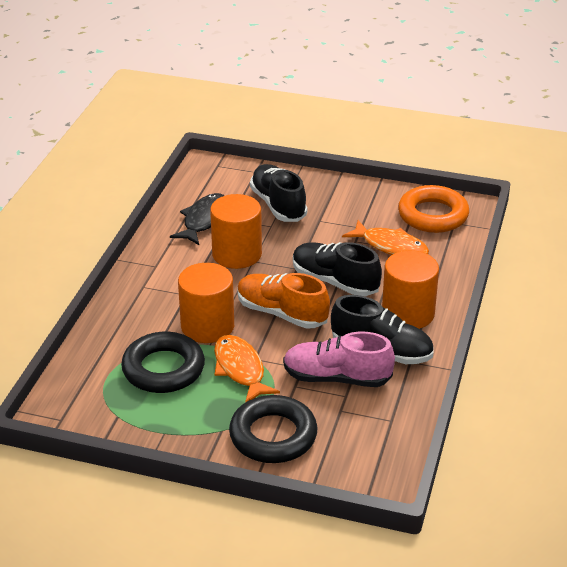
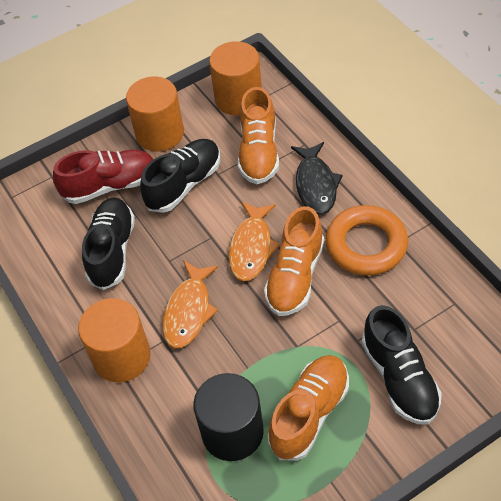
black cylinder: none = 0 -> [193,373,264,461] = 1
black ring: [121,332,205,393] [229,395,317,463] = 2 -> none = 0
orange shoe: [237,273,330,329] = 1 -> [238,87,279,184] [264,206,324,316] [268,355,349,461] = 3
pink shoe: [283,331,395,387] = 1 -> none = 0
red shoe: none = 0 -> [53,150,154,204] = 1

